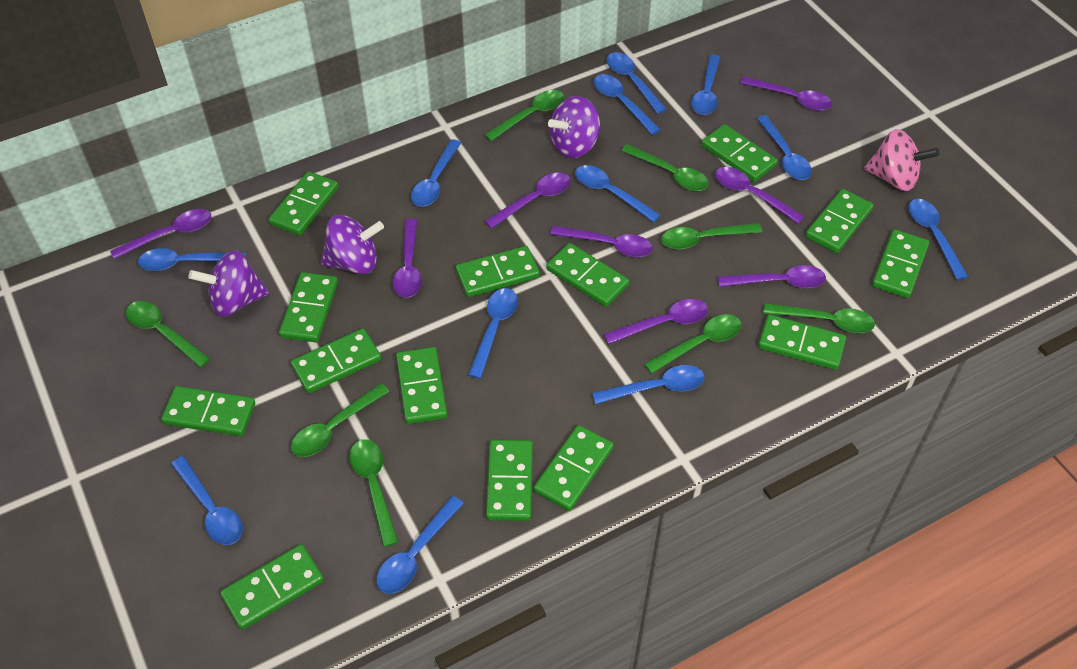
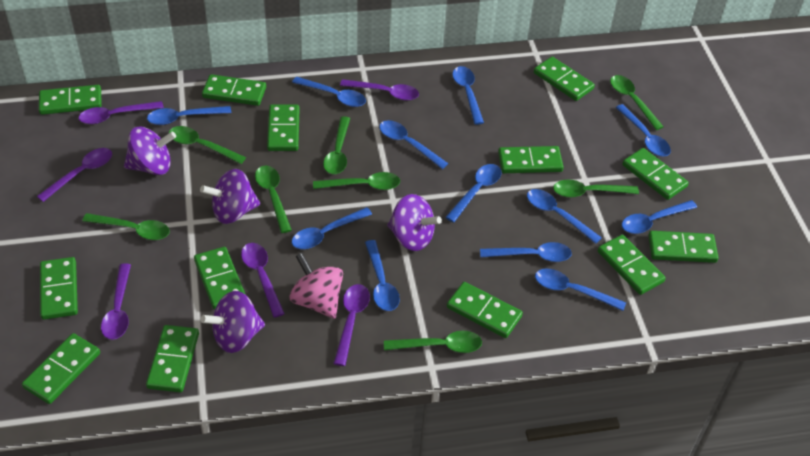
green domino: [161,386,255,436] [220,544,324,630] [269,171,339,236] [279,272,338,342] [291,328,381,393] [396,347,447,424] [455,246,540,297] [486,440,533,521] [534,425,614,511] [546,243,629,307] [701,124,778,182] [758,314,846,370] [805,189,874,253] [872,229,929,298] = 14 -> [22,333,100,404] [39,85,102,115] [40,257,78,320] [146,325,199,392] [194,247,246,309] [202,74,266,106] [267,104,300,151] [447,282,523,338] [498,146,564,173] [534,57,595,101] [598,235,666,295] [622,148,689,200] [648,231,718,263] = 13
purple spinning top: [188,250,269,317] [321,215,384,274] [548,96,600,158] = 3 -> [124,126,176,175] [200,169,260,224] [201,291,265,353] [387,194,442,251] = 4
purple spoon: [110,209,212,259] [393,219,422,298] [484,173,570,229] [550,225,653,257] [604,299,708,344] [715,167,805,224] [718,265,826,288] [740,76,832,111] = 8 -> [37,148,112,202] [79,101,164,124] [101,264,131,340] [241,243,285,318] [333,284,370,366] [340,79,419,101] = 6

